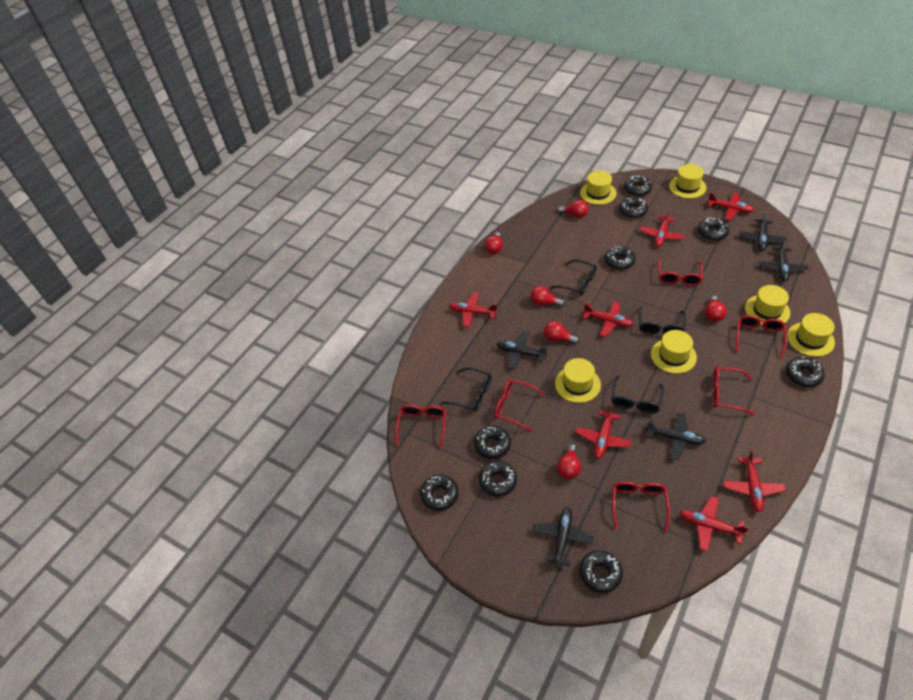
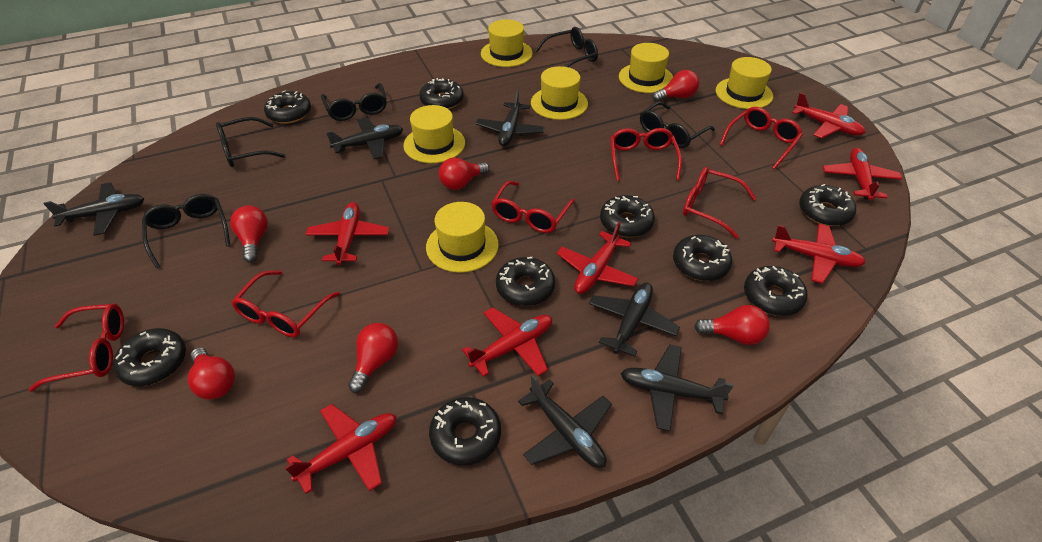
black glasses: [441,367,491,412] [550,259,597,295] [611,376,664,414] [639,307,686,334] = 4 -> [142,194,231,268] [216,117,286,167] [321,83,387,121] [535,27,598,67] [640,102,715,148] = 5
black plane: [497,331,547,370] [533,507,594,567] [646,412,706,460] [739,212,787,251] [758,239,808,282] = 5 -> [43,182,144,236] [326,118,403,159] [476,90,545,146] [518,375,612,468] [589,282,680,356] [620,344,734,431] = 6

